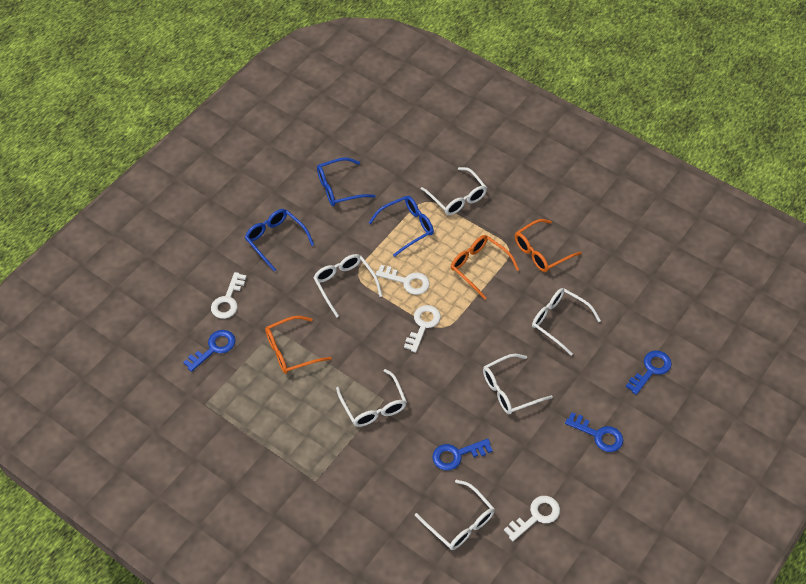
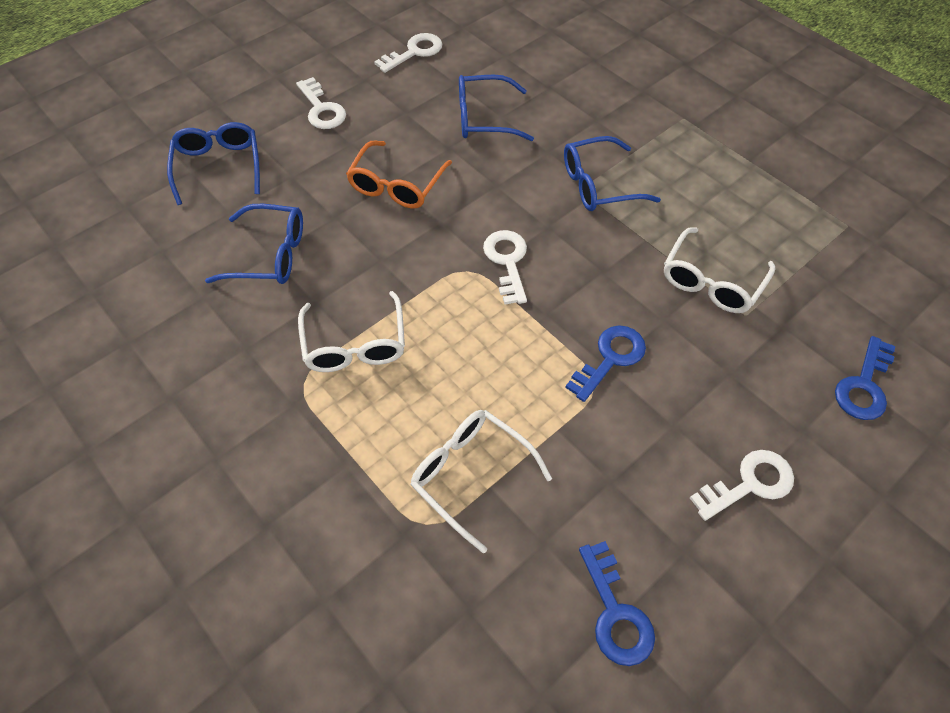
blue glasses: [245,209,314,272] [317,158,376,206] [369,196,434,257] = 3 -> [167,122,260,205] [205,204,303,284] [459,75,534,141] [564,136,661,211] = 4
blue key: [183,330,235,372] [432,439,493,470] [565,412,623,452] [626,351,672,395] = 4 -> [565,325,646,402] [579,541,655,666] [835,336,895,420] = 3
orange glasses: [265,316,332,374] [451,235,519,300] [515,219,582,272] = 3 -> [346,141,452,208] = 1
white glasses: [313,254,382,317] [336,369,407,427] [415,480,495,550] [421,167,487,215] [483,354,553,414] [532,288,601,356] = 6 -> [298,291,405,372] [410,410,552,553] [664,227,775,313] = 3

